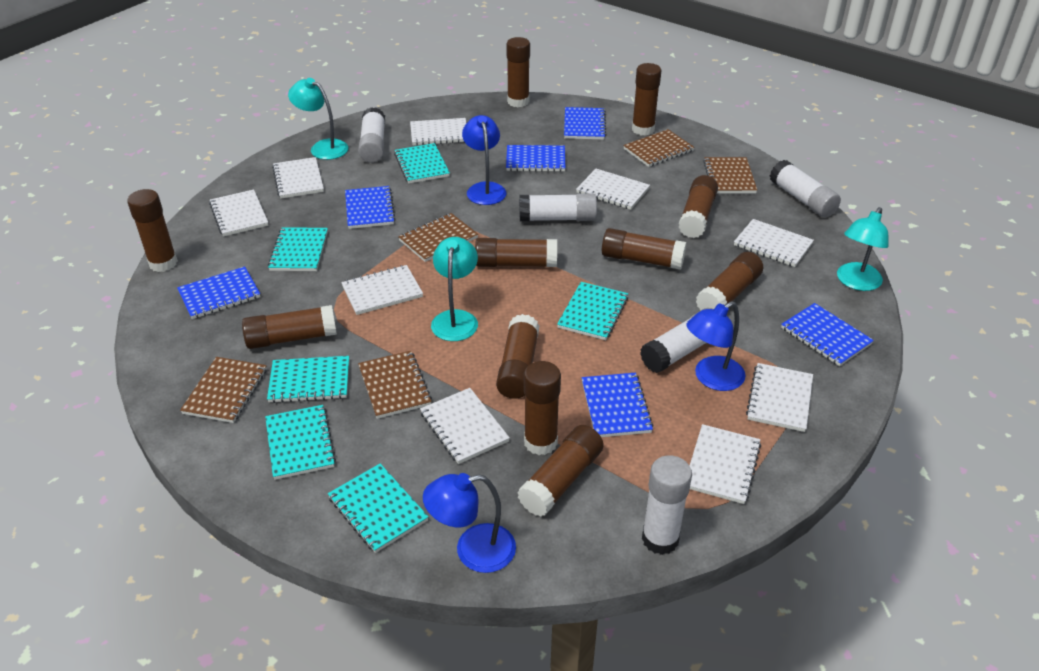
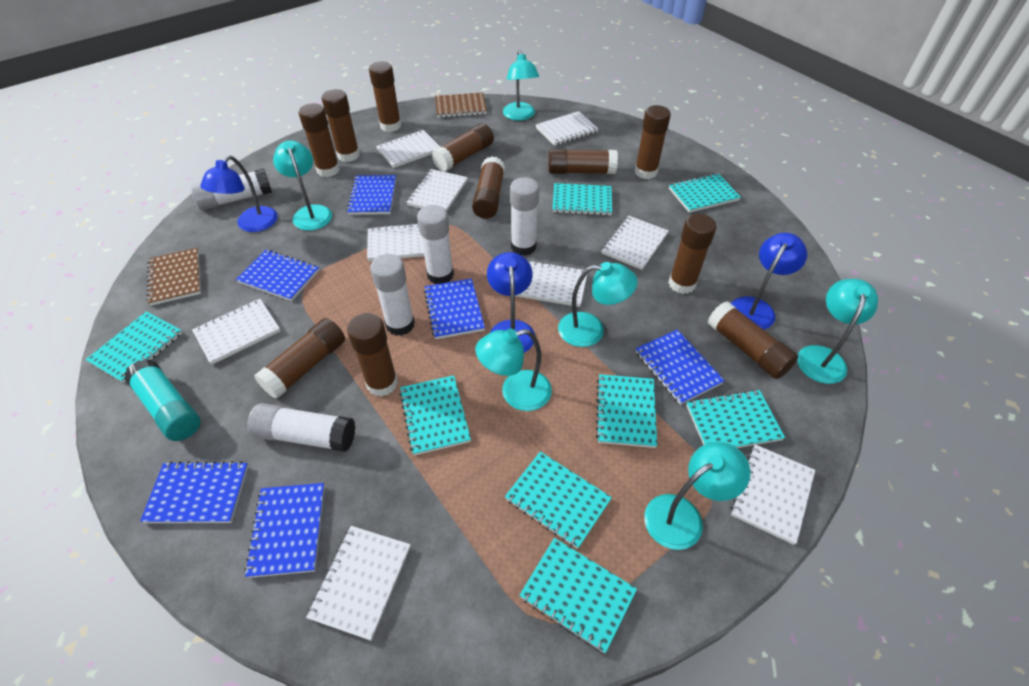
brown notebook: [180,357,267,423] [358,351,432,419] [398,213,478,262] [623,129,694,167] [703,157,757,193] = 5 -> [146,248,201,306] [435,93,487,118] = 2
turquoise glue stick: none = 0 -> [124,359,200,441] = 1
turquoise lamp: [288,78,348,160] [431,237,478,341] [837,207,889,291] = 3 -> [273,140,332,231] [475,329,552,411] [503,50,539,121] [558,262,637,347] [644,442,751,550] [797,279,878,384] = 6
turquoise notebook: [265,405,336,480] [267,356,349,403] [268,227,328,271] [328,464,428,553] [394,143,450,183] [557,282,628,340] = 6 -> [86,311,182,383] [399,375,471,456] [505,451,612,549] [519,538,637,653] [553,183,612,216] [596,374,657,448] [669,173,741,213] [686,390,785,448] = 8

